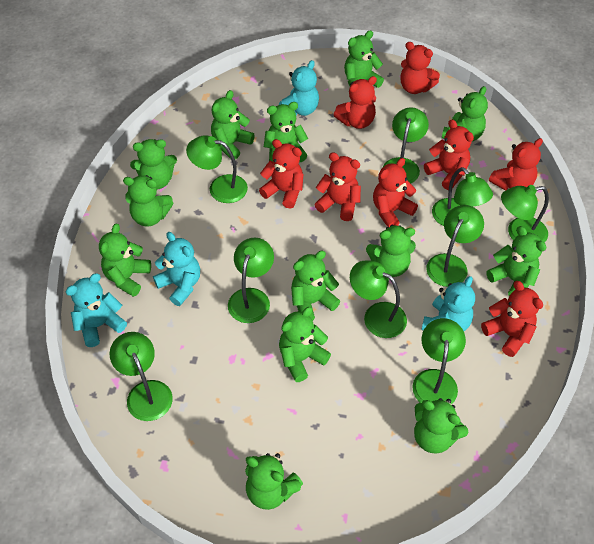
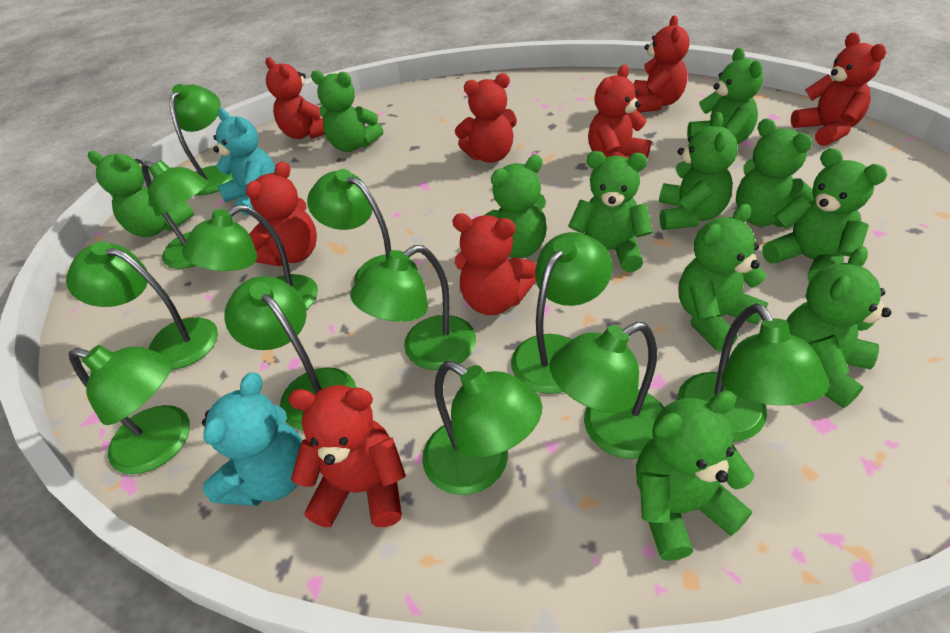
green lamp: [110,332,173,421] [186,135,248,203] [228,237,274,323] [350,261,407,338] [383,107,429,183] [412,318,466,404] [426,205,484,287] [432,167,493,226] [501,185,549,243] = 9 -> [66,242,218,370] [69,345,190,474] [141,160,209,269] [169,84,234,195] [182,205,318,310] [224,276,356,430] [307,169,418,283] [350,245,476,370] [422,361,542,495] [511,232,613,394] [550,322,664,459] [677,303,829,442] = 12
green teddy bear: [99,224,151,297] [123,175,173,226] [130,139,177,190] [211,90,255,159] [245,453,303,510] [264,102,308,162] [279,307,331,382] [291,251,340,320] [344,30,384,88] [366,225,416,277] [414,398,469,454] [441,86,488,141] [486,226,547,296] = 13 -> [88,151,194,237] [311,70,383,152] [485,155,547,258] [568,151,653,272] [636,391,754,561] [659,112,738,230] [678,204,768,352] [687,48,763,144] [736,118,814,227] [762,148,887,282] [786,246,891,408] = 11
turquoise teddy bear: [65,273,127,347] [153,232,200,306] [279,60,319,116] [421,276,475,331] = 4 -> [202,372,303,506] [213,108,275,215] = 2

